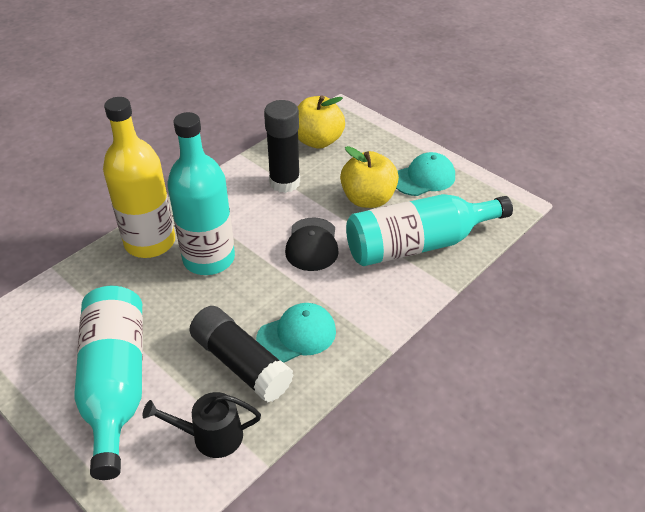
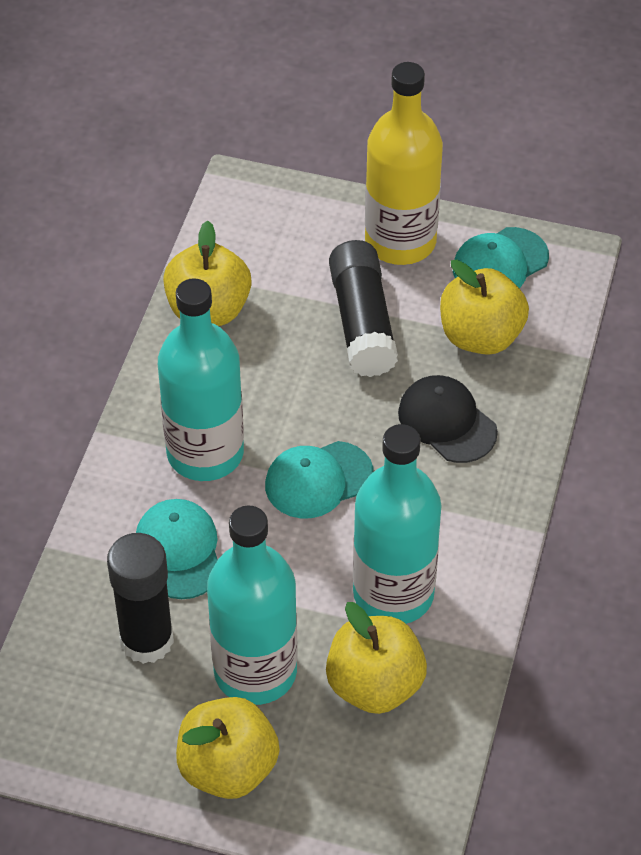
black watering can: [142,392,261,458] = 1 -> none = 0
turquoise cap: [256,303,336,363] [396,152,455,196] = 2 -> [136,499,218,599] [265,441,374,519] [453,227,549,288] = 3
yellow apple: [298,96,345,149] [340,146,399,208] = 2 -> [163,221,252,326] [176,697,280,799] [326,602,427,714] [440,260,529,355] = 4

